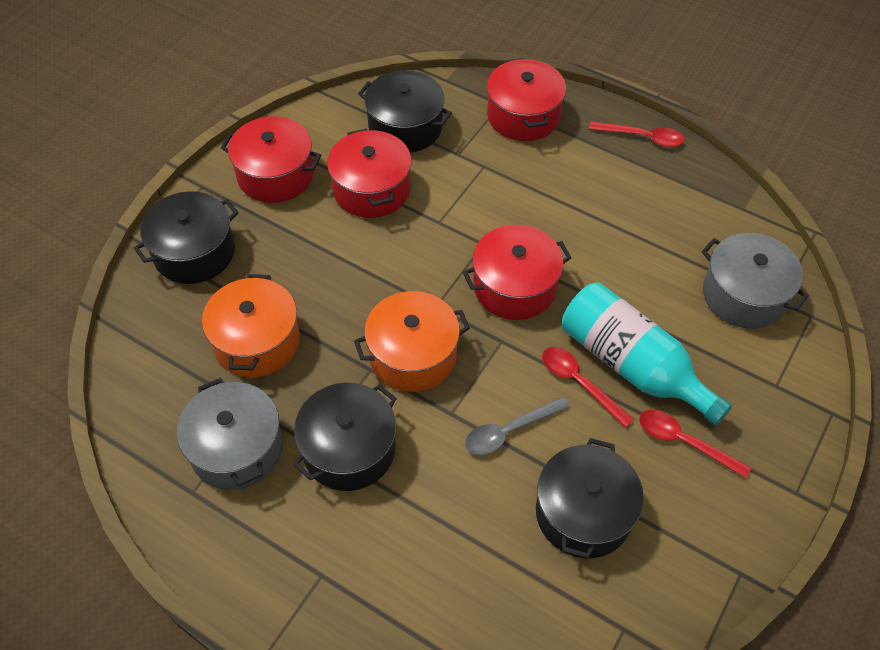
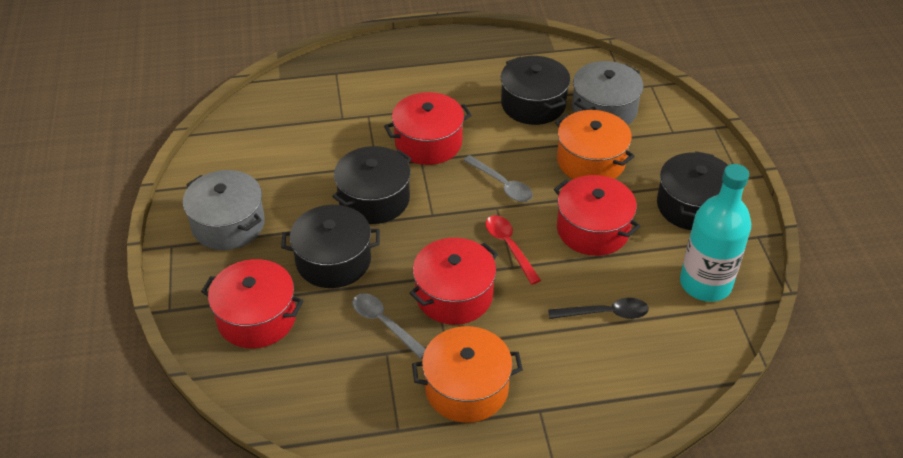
black spoon: none = 0 -> [548,298,649,319] = 1
grey spoon: [465,397,570,455] = 1 -> [352,293,426,359] [463,155,533,202] = 2
red spoon: [542,347,634,428] [589,122,685,147] [639,410,751,478] = 3 -> [486,215,541,285] = 1

